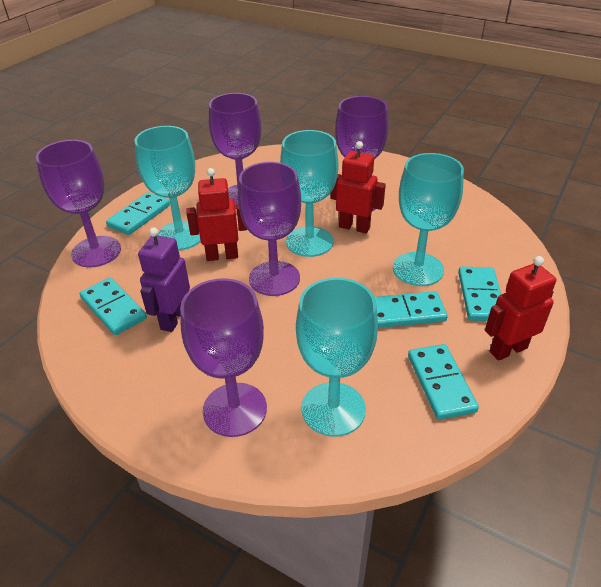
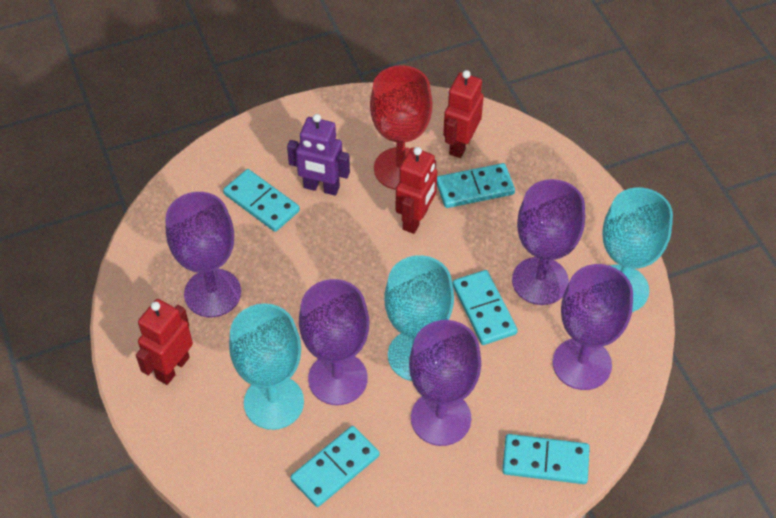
red goblet: none = 0 -> [370,65,433,190] = 1
turquoise goblet: [135,126,201,250] [280,130,339,257] [296,278,378,437] [393,153,464,286] = 4 -> [229,304,304,430] [384,255,454,381] [603,187,673,312] = 3

